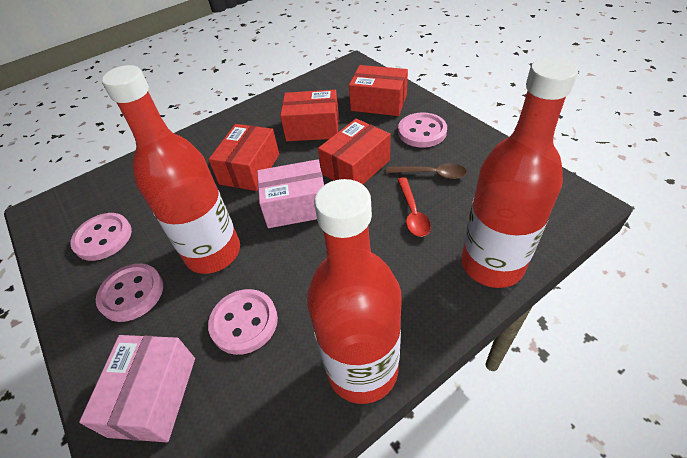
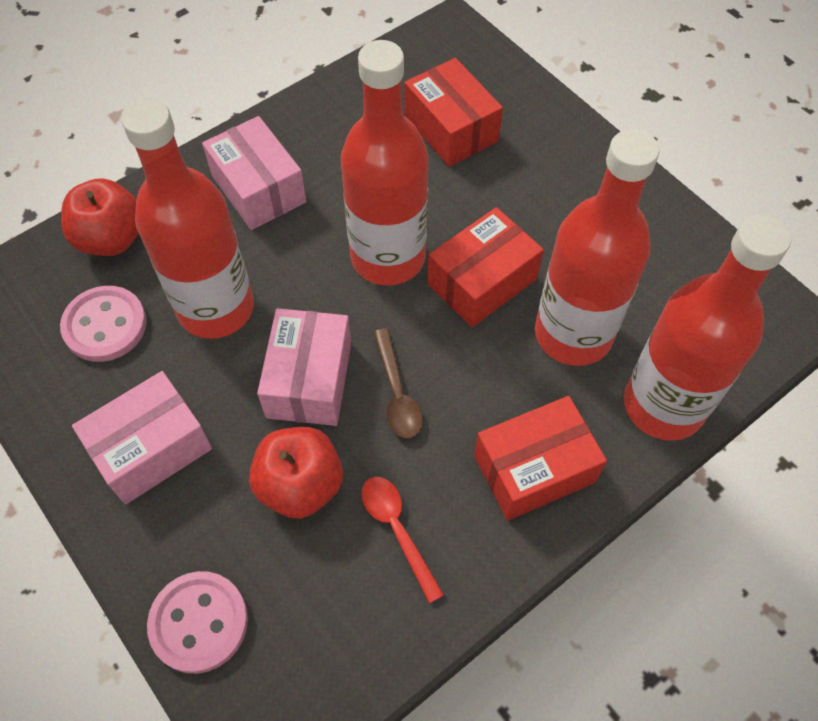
pink box: [79,335,195,442] [257,159,324,228] = 2 -> [72,371,212,504] [202,116,306,230] [257,308,351,426] = 3
pink button: [70,213,132,261] [96,264,163,322] [208,289,278,355] [398,112,447,148] = 4 -> [60,286,147,362] [147,571,248,674] = 2
red apple: none = 0 -> [61,178,139,256] [249,427,343,519] = 2
red bottle: [102,65,240,274] [307,179,402,404] [461,57,578,288] = 3 -> [121,99,254,339] [341,40,428,285] [535,129,660,366] [624,215,791,441] = 4
red box: [209,124,279,191] [280,90,339,141] [318,119,390,184] [349,65,408,116] = 4 -> [404,58,503,167] [428,207,544,327] [474,396,607,521] = 3

